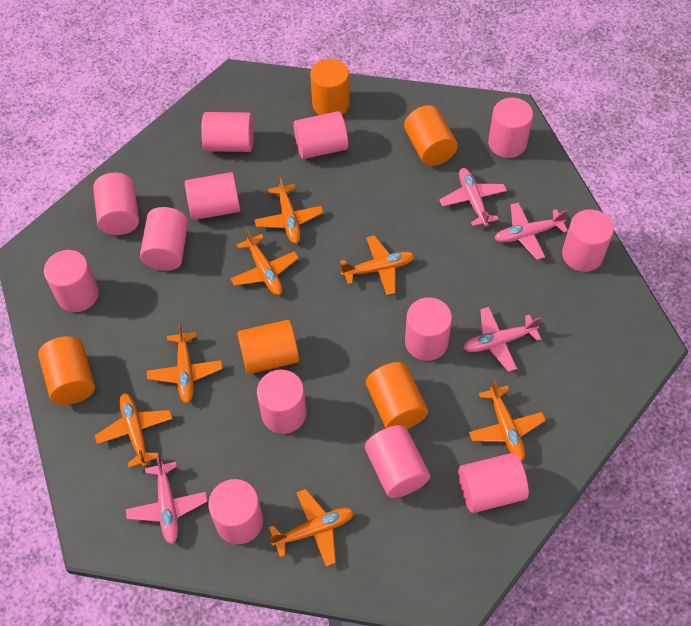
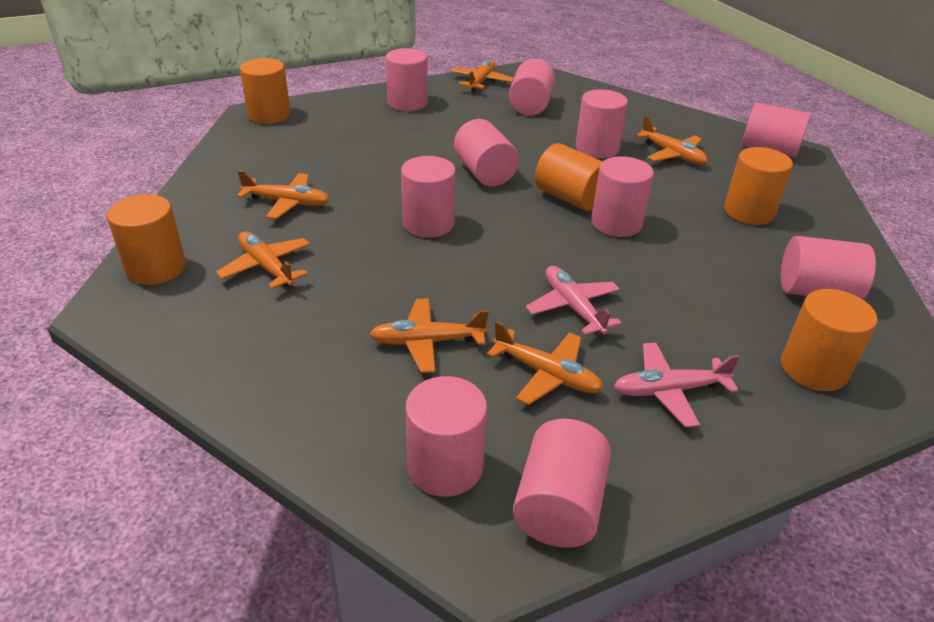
orange plane: [95,393,173,468] [147,324,223,403] [230,229,299,295] [254,175,324,244] [269,489,354,566] [340,235,415,295] [469,379,546,462] = 7 -> [216,231,310,289] [237,170,330,219] [369,298,489,373] [451,60,514,92] [487,321,604,405] [635,115,708,165] = 6
pink cylinder: [44,250,99,312] [93,173,139,235] [140,207,188,271] [185,172,240,220] [201,112,254,152] [208,479,263,544] [257,370,306,434] [293,111,348,159] [365,425,430,498] [405,297,452,361] [458,453,529,513] [488,98,533,158] [562,209,614,272] = 13 -> [386,48,428,111] [401,156,456,238] [405,376,487,497] [454,119,519,187] [509,59,555,116] [513,419,611,547] [575,90,628,158] [591,156,654,237] [742,103,810,157] [781,236,876,300] = 10
pink plane: [126,456,208,544] [439,168,507,226] [463,307,541,372] [494,202,568,260] = 4 -> [526,266,622,335] [614,342,740,427] = 2

